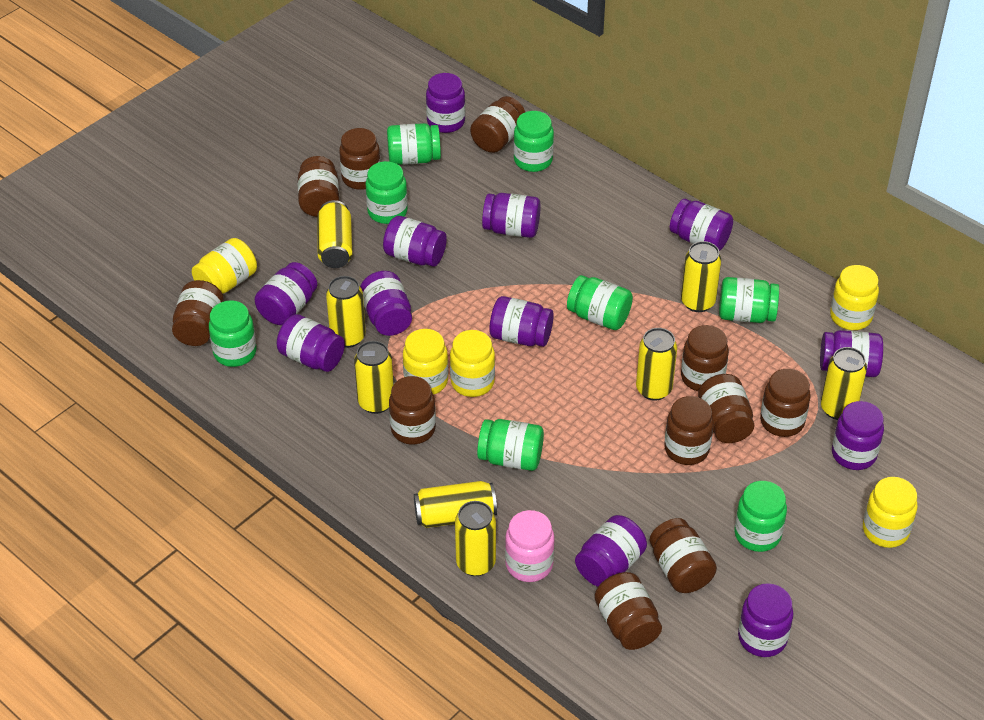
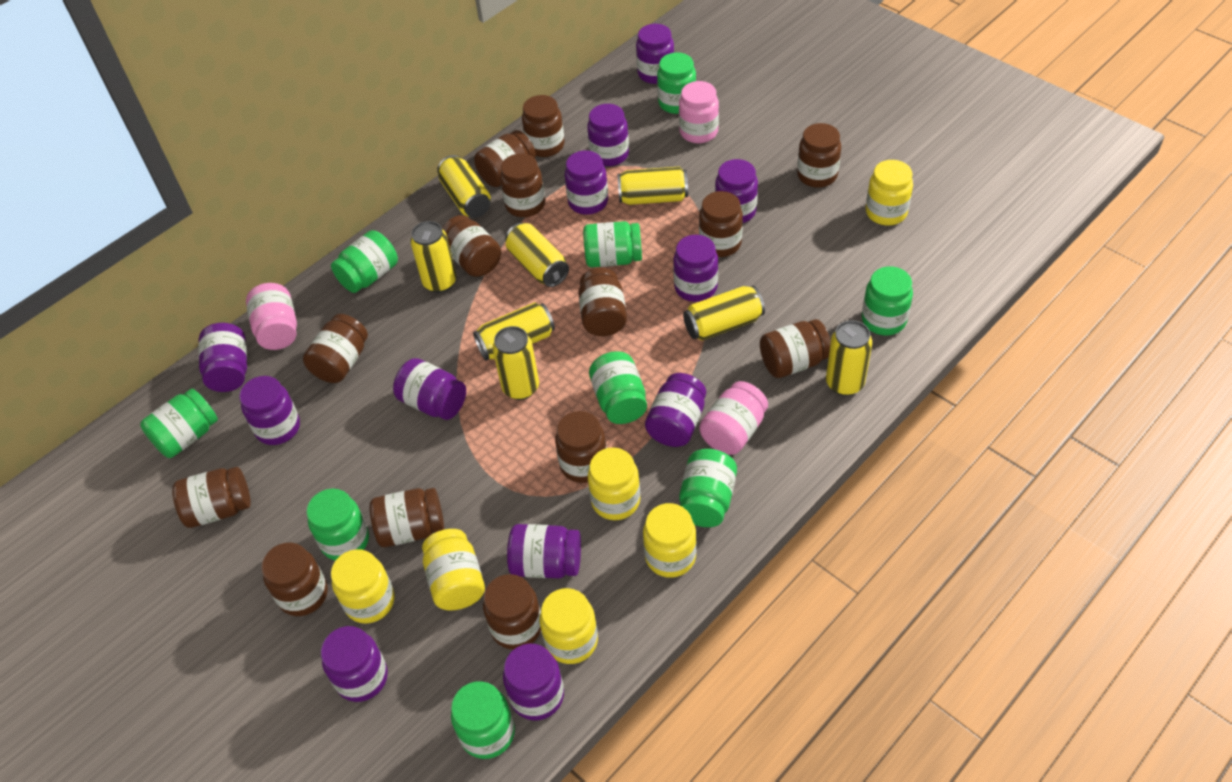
brown jar: [172,280,224,346] [298,156,339,217] [339,128,381,190] [389,376,436,445] [470,96,525,153] [594,572,662,650] [650,518,717,593] [664,396,714,465] [681,325,729,391] [698,374,754,443] [760,369,810,437] = 11 -> [172,467,251,528] [261,543,328,616] [303,314,368,383] [370,488,444,547] [442,215,501,277] [474,130,536,187] [483,574,541,650] [500,153,545,217] [522,95,564,157] [555,411,607,483] [578,268,627,336] [699,191,743,257] [760,319,831,378] [797,123,841,188] = 14
green jar: [209,300,256,367] [366,161,408,224] [387,123,441,165] [477,419,544,471] [513,111,554,172] [567,275,633,330] [719,277,779,323] [734,481,787,552] = 8 -> [140,389,218,458] [306,489,369,561] [331,230,398,293] [451,681,515,759] [583,221,642,267] [589,351,647,424] [657,52,696,114] [679,449,737,527] [862,266,913,335] = 9
pink jar: [505,510,555,582] = 1 -> [246,283,297,350] [679,81,719,143] [699,381,768,455] = 3
yellow jar: [192,238,257,294] [403,329,448,395] [450,330,495,397] [830,265,879,330] [863,477,918,548] = 5 -> [331,549,394,624] [422,529,485,611] [539,588,598,664] [588,447,640,520] [643,503,697,578] [866,160,913,225] = 6

